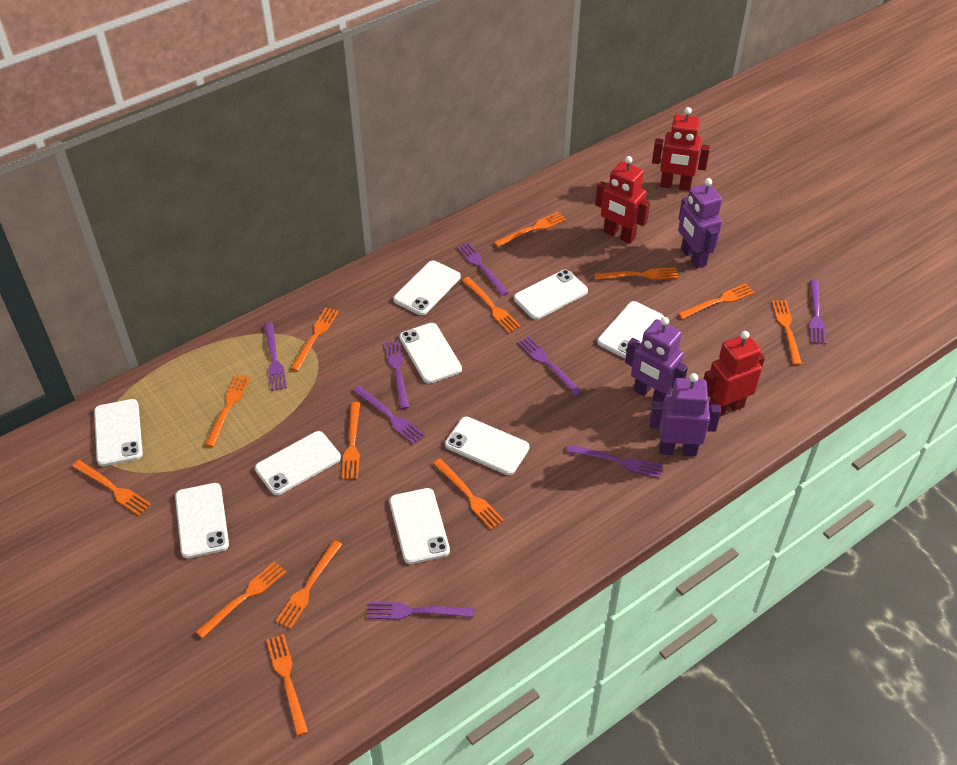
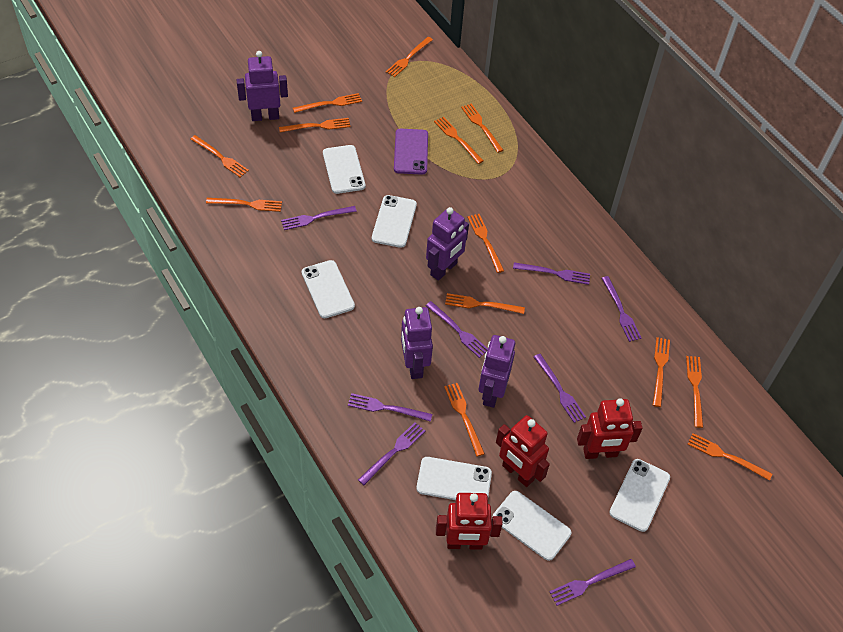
purple phone: none = 0 -> [394,129,428,175] = 1
purple robot: [625,317,688,402] [649,373,721,456] [678,178,722,268] = 3 -> [237,51,288,121] [401,307,433,379] [426,207,469,281] [479,335,515,408] = 4
white phone: [94,399,143,466] [175,483,229,558] [255,431,341,495] [389,488,450,564] [393,261,461,315] [399,323,462,384] [445,417,530,475] [514,270,588,320] [597,301,664,359] = 9 -> [302,260,355,318] [323,145,365,194] [372,195,417,248] [416,457,492,500] [493,491,571,561] [609,459,670,532] = 6

